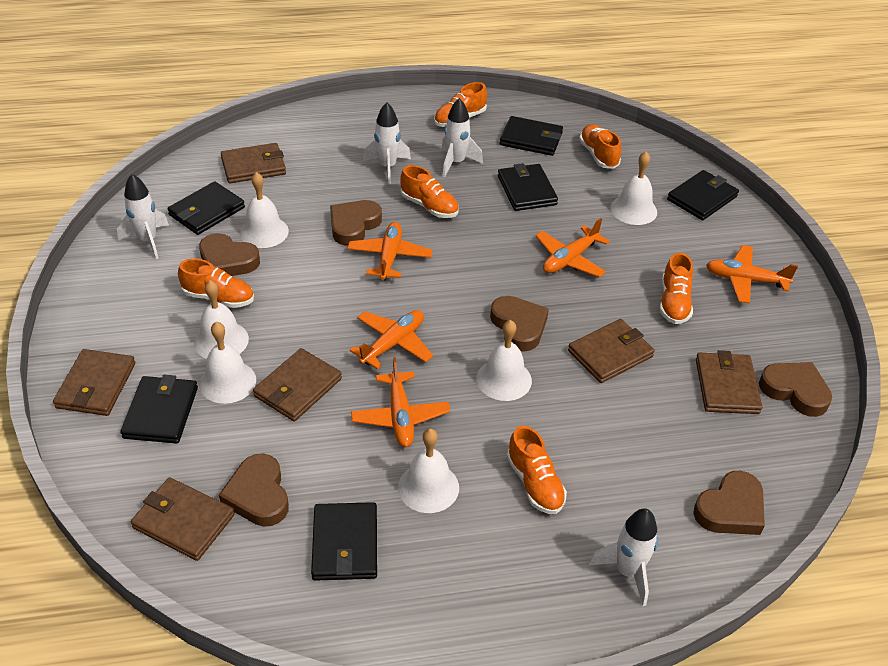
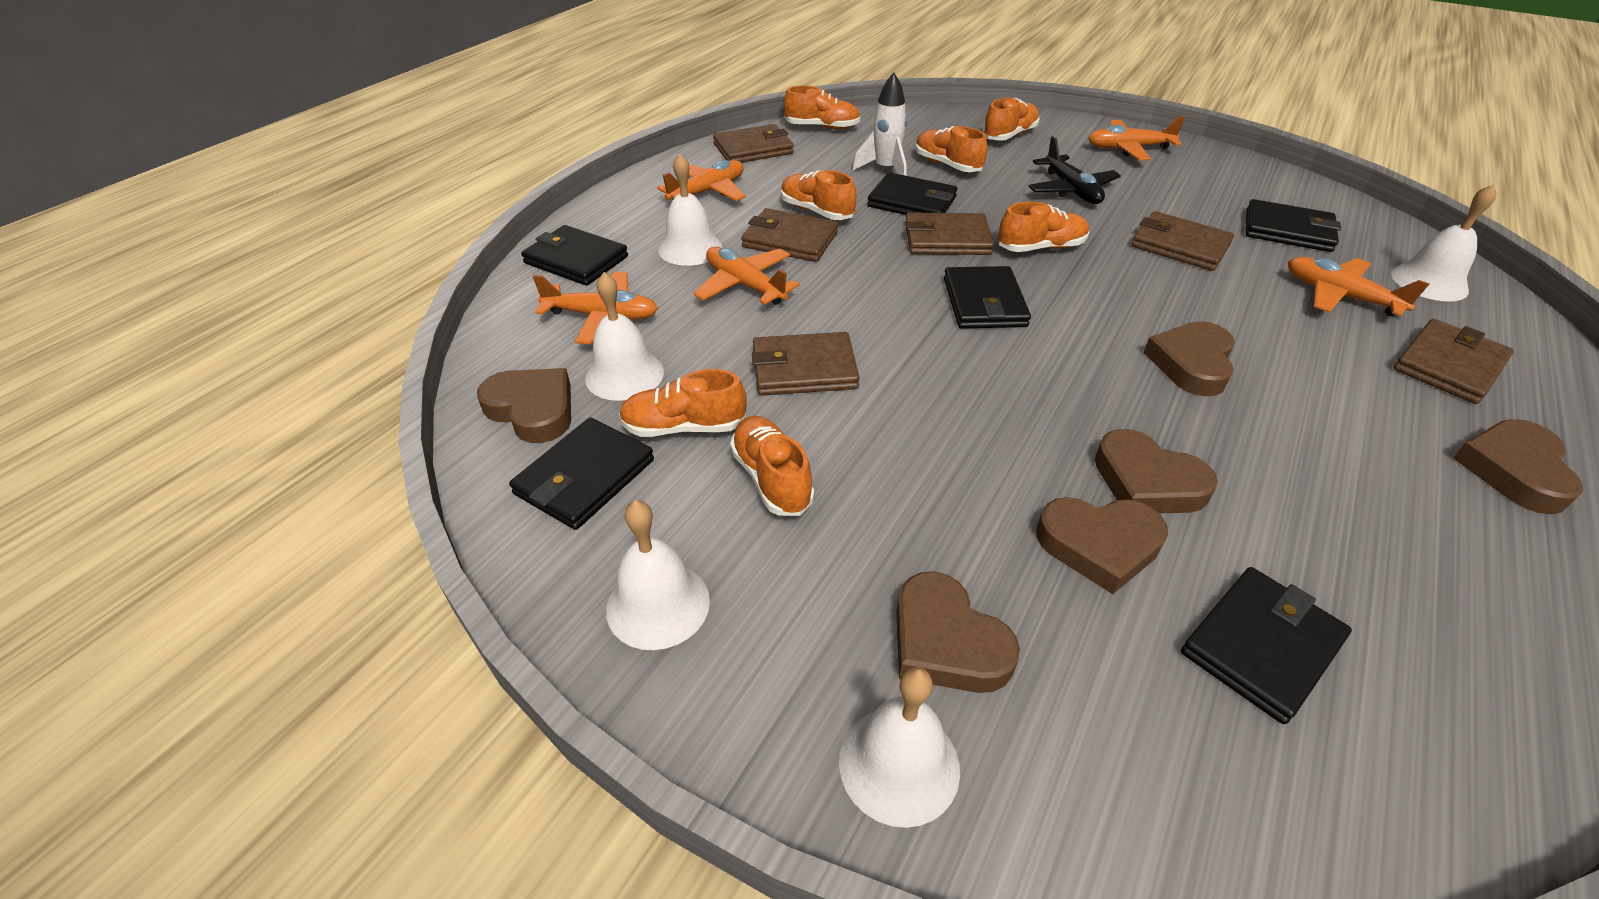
black plane: none = 0 -> [1028,136,1121,204] = 1
orange shoe: [178,259,254,308] [400,165,459,218] [434,82,487,127] [507,426,567,514] [579,124,621,169] [660,253,693,324] = 6 -> [619,369,747,437] [730,416,814,516] [781,170,856,220] [783,86,860,129] [915,126,987,172] [983,98,1040,141] [998,202,1089,252] = 7
white bell: [194,280,249,359] [199,322,256,404] [240,172,289,248] [398,428,459,513] [476,320,532,401] [611,152,657,225] = 6 -> [585,272,664,401] [606,500,710,650] [658,154,722,266] [839,667,960,828] [1391,184,1497,302] = 5
white rocket: [117,174,169,259] [363,102,411,184] [441,98,483,178] [589,508,658,606] = 4 -> [853,72,907,176] = 1

